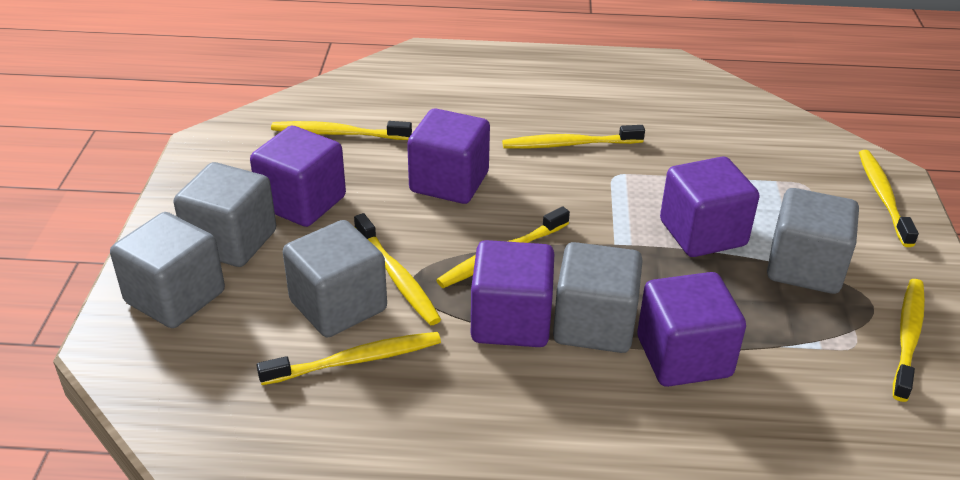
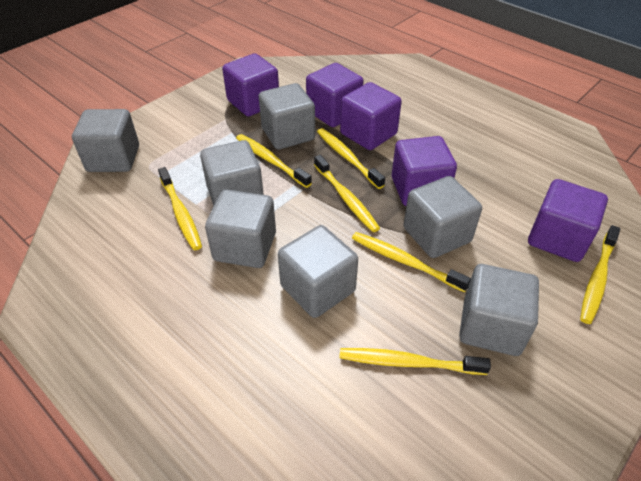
grey cube: [110,212,225,328] [174,162,276,267] [283,220,387,337] [553,242,643,353] [767,188,859,294] = 5 -> [72,109,139,172] [200,140,264,206] [205,189,276,268] [259,83,315,149] [278,225,358,318] [403,176,482,258] [459,264,539,356] = 7

